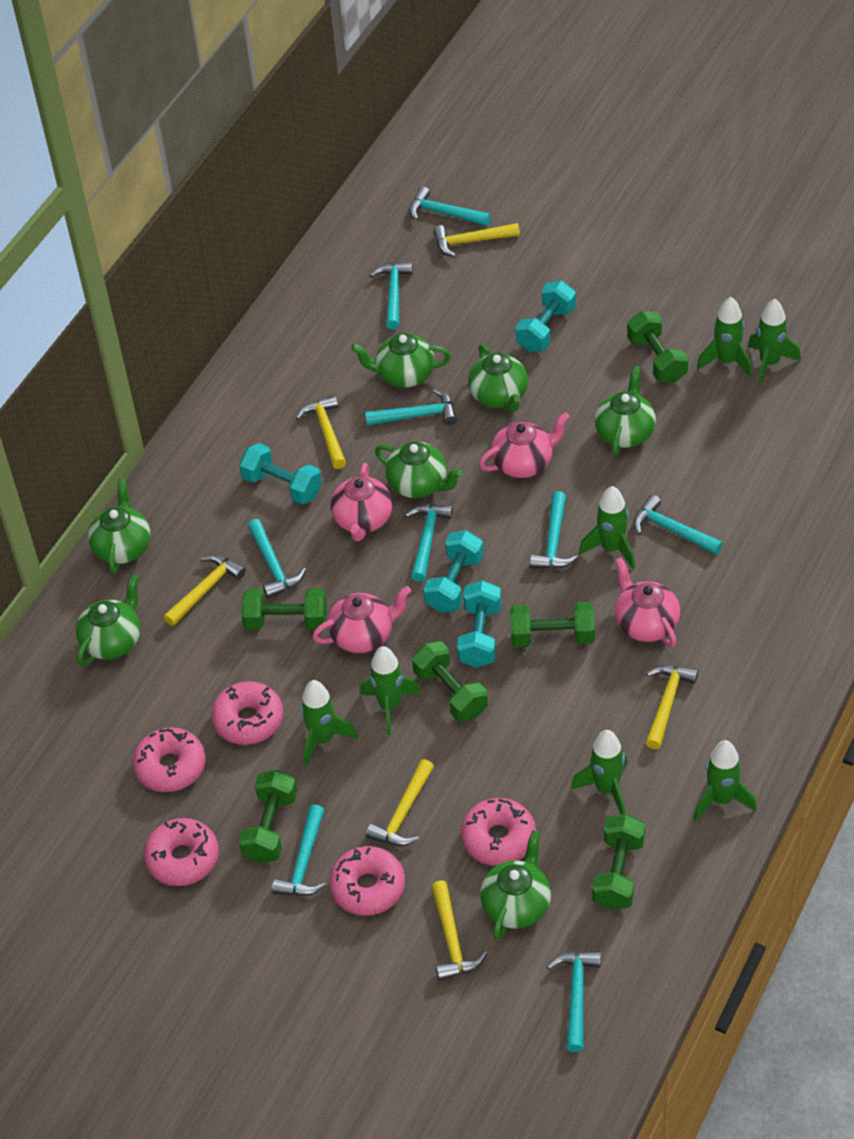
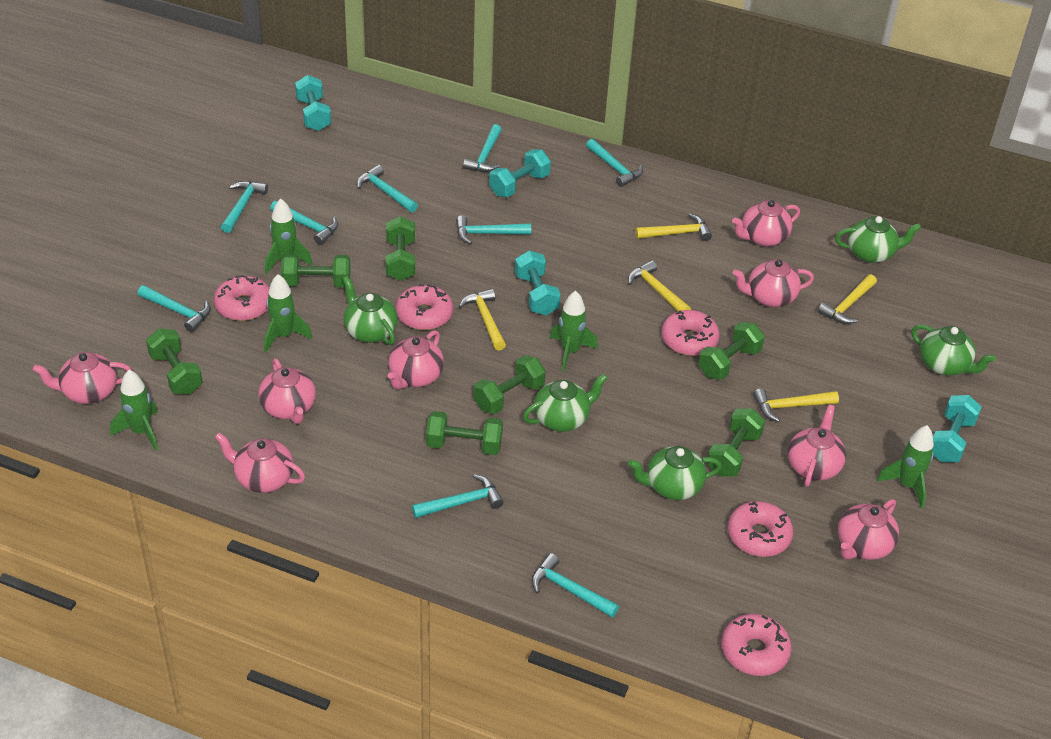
green dumbbell: [239,770,297,863] [241,589,327,630] [412,641,488,722] [510,602,595,647] [592,814,645,910] [627,311,688,383] = 6 -> [146,329,203,394] [281,254,351,287] [386,216,415,281] [426,411,503,455] [474,355,546,414] [698,322,765,380] [707,408,765,477] = 7
green rocket: [300,680,358,767] [360,646,421,736] [571,730,628,815] [579,486,635,569] [693,740,757,821] [697,297,752,378] [748,299,801,386] = 7 -> [110,370,158,450] [264,274,312,352] [265,199,313,274] [549,291,598,372] [877,425,934,509] = 5
green teapot: [76,574,140,666] [88,479,150,574] [351,333,451,387] [375,442,462,498] [468,344,528,412] [480,830,551,940] [595,366,656,456] = 7 -> [343,276,398,345] [523,373,608,432] [628,446,722,500] [835,216,921,263] [912,324,996,376] = 5
pink teapot: [312,586,411,653] [331,463,393,541] [479,412,570,478] [615,557,680,647] = 4 -> [33,352,132,404] [215,433,305,493] [259,358,316,424] [388,330,444,389] [732,200,800,247] [733,259,814,307] [788,404,846,487] [838,499,899,560] = 8
yellow hammer: [164,554,246,626] [296,395,346,469] [366,759,434,846] [431,881,487,981] [433,223,520,258] [646,665,698,749] = 6 -> [458,289,506,351] [628,260,691,311] [635,213,712,241] [753,389,839,422] [818,274,877,324] = 5

